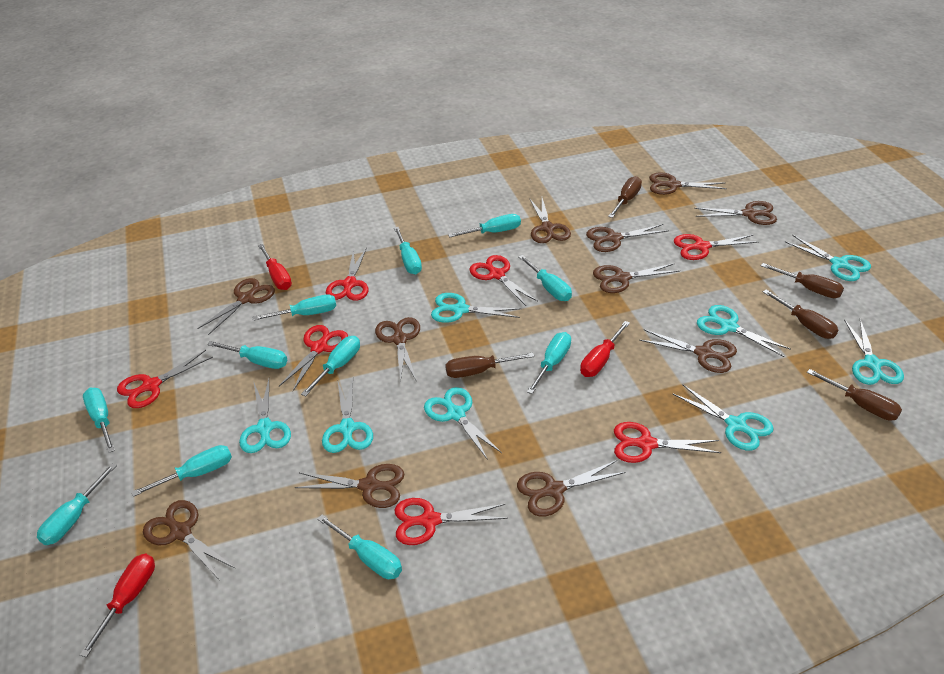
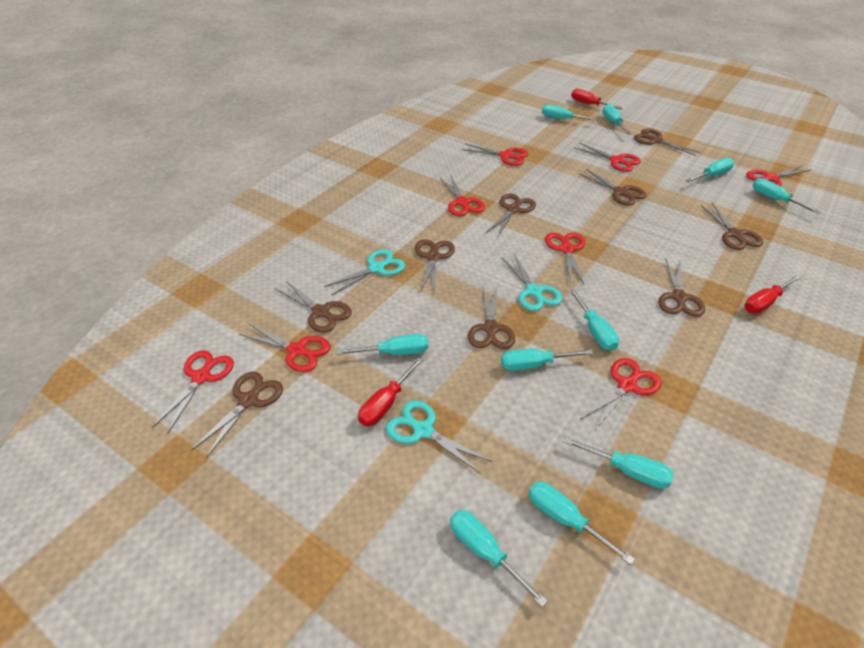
brown scissors: [143,500,236,581] [197,278,275,335] [295,464,404,508] [375,317,420,383] [517,460,626,517] [530,198,571,243] [586,224,669,252] [593,263,680,293] [639,329,737,373] [649,173,727,195] [694,201,777,225] = 11 -> [191,372,283,458] [275,281,352,333] [415,239,455,294] [468,287,515,349] [486,194,536,236] [579,169,646,206] [634,129,700,156] [658,259,705,317] [701,203,763,250] = 9
brown screwdriver: [445,353,534,378] [608,176,642,218] [761,263,844,298] [763,290,838,339] [807,369,902,421] = 5 -> none = 0
red scissors: [117,350,213,408] [279,325,348,391] [326,247,368,301] [395,498,508,545] [469,255,538,306] [614,422,721,463] [674,234,759,260] = 7 -> [152,350,234,433] [239,323,330,372] [440,176,485,216] [461,144,528,166] [545,233,585,284] [575,143,641,172] [580,358,662,430] [746,165,811,186] = 8
turquoise scissors: [239,379,291,453] [322,379,373,453] [424,387,502,460] [431,293,522,323] [673,384,774,451] [697,305,791,357] [785,235,871,281] [844,319,904,385] = 8 -> [324,249,405,295] [386,400,492,474] [501,254,562,311] = 3
turquoise screwdriver: [37,463,117,545] [83,388,115,453] [131,445,232,497] [207,341,287,369] [253,294,336,321] [301,336,360,397] [317,515,402,579] [394,227,422,274] [448,214,521,237] [518,255,572,301] [527,332,571,394] = 11 -> [336,334,428,355] [450,510,547,607] [501,349,593,371] [528,482,635,565] [542,105,599,121] [564,437,674,489] [569,289,619,351] [603,104,631,135] [686,158,734,182] [753,178,821,214] = 10

